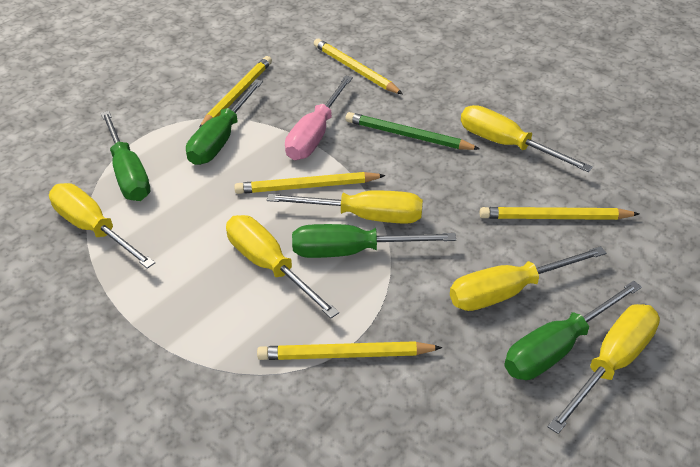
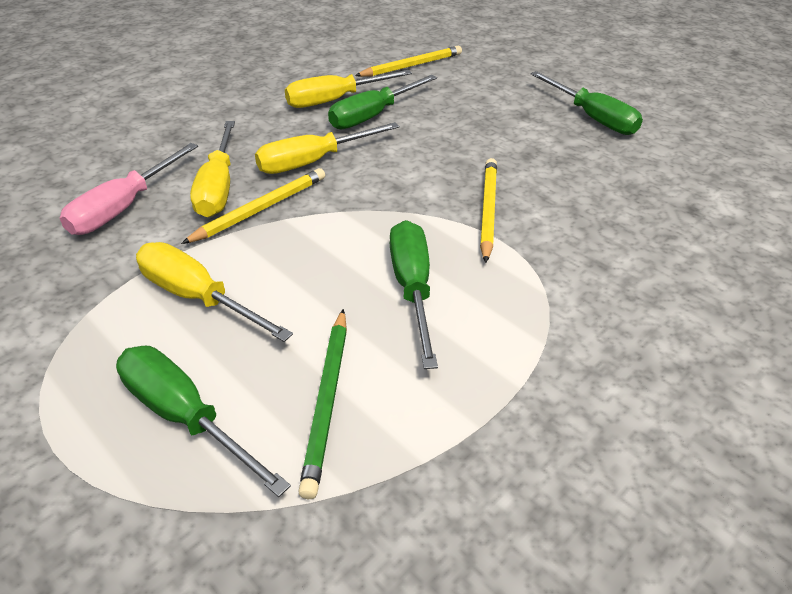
yellow pencil: [199,56,272,128] [234,172,386,194] [257,341,443,360] [314,39,403,94] [480,207,639,220] = 5 -> [181,168,325,244] [355,46,462,77] [480,158,497,263] = 3
yellow screwdriver: [49,183,155,269] [226,215,339,318] [267,191,423,224] [450,246,606,311] [461,105,593,172] [548,304,660,434] = 6 -> [136,242,293,342] [190,121,235,217] [255,122,400,174] [285,70,412,108] = 4

